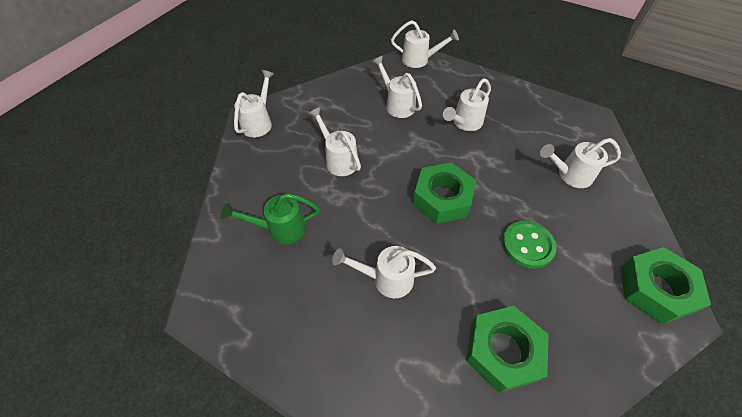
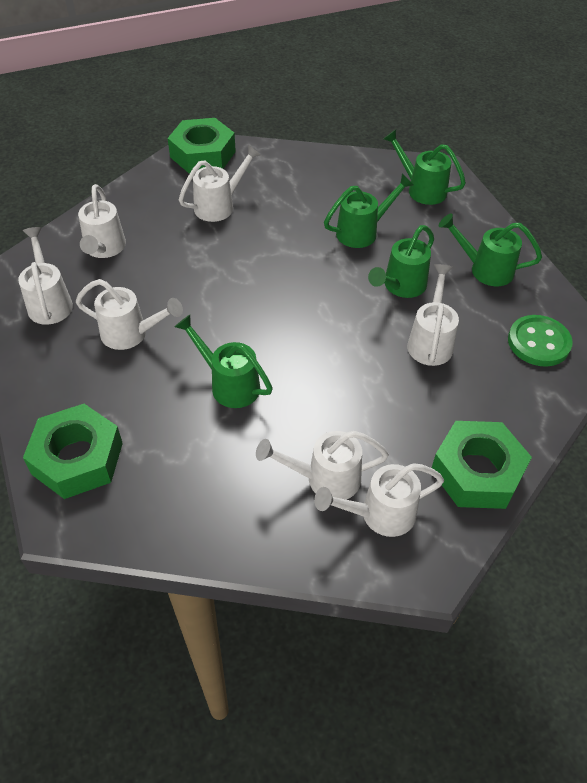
green watering can: [221,193,320,244] = 1 -> [175,315,273,408] [324,174,413,248] [368,225,434,298] [384,129,466,205] [439,213,542,286] = 5

